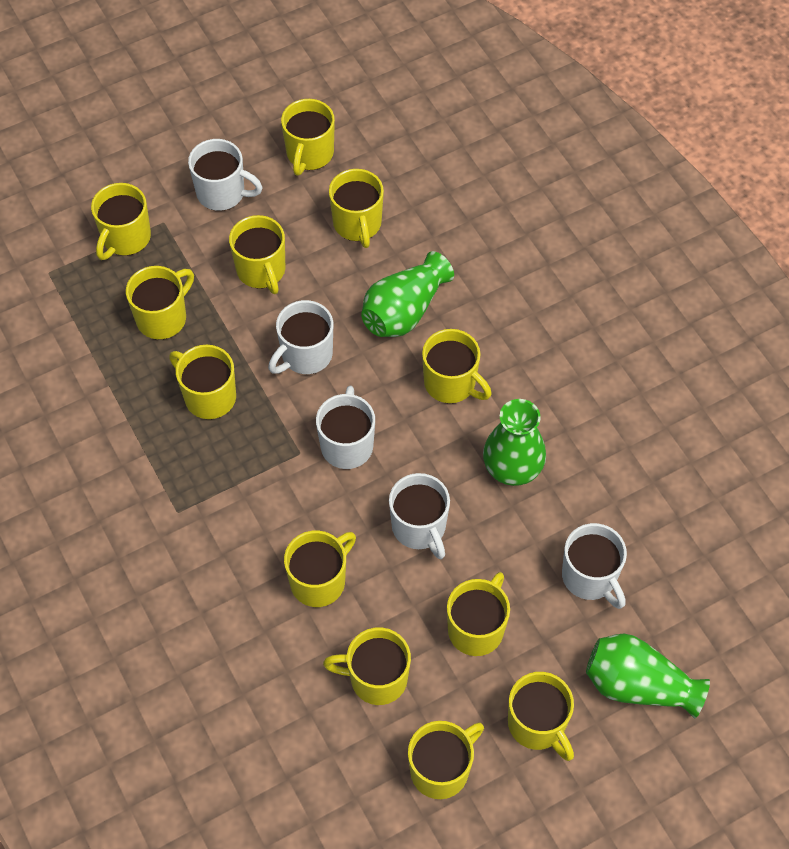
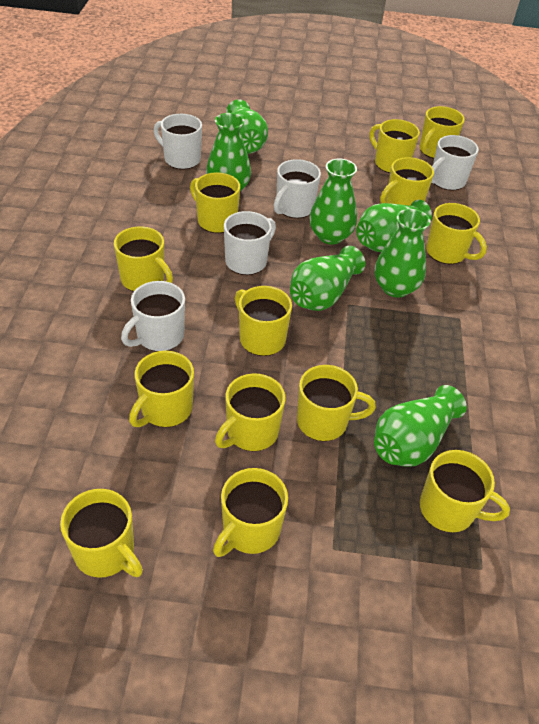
green vase: [361,251,454,337] [483,399,546,486] [586,633,710,719] = 3 -> [206,113,251,192] [226,99,268,154] [290,246,365,311] [309,159,357,245] [356,200,432,252] [374,385,467,467] [375,209,430,298] = 7
yellow mug: [91,183,151,260] [126,266,194,340] [169,345,236,419] [229,215,286,294] [281,99,335,176] [284,531,356,607] [323,627,411,705] [329,169,384,248] [408,721,484,799] [422,329,492,403] [447,572,510,656] [508,672,574,761] = 12 -> [60,489,143,578] [114,226,173,292] [129,351,194,427] [190,172,240,233] [213,468,288,557] [215,373,285,451] [235,286,292,356] [297,365,376,441] [370,119,420,173] [380,157,434,206] [420,106,465,158] [420,450,510,532] [426,203,487,264] = 13

